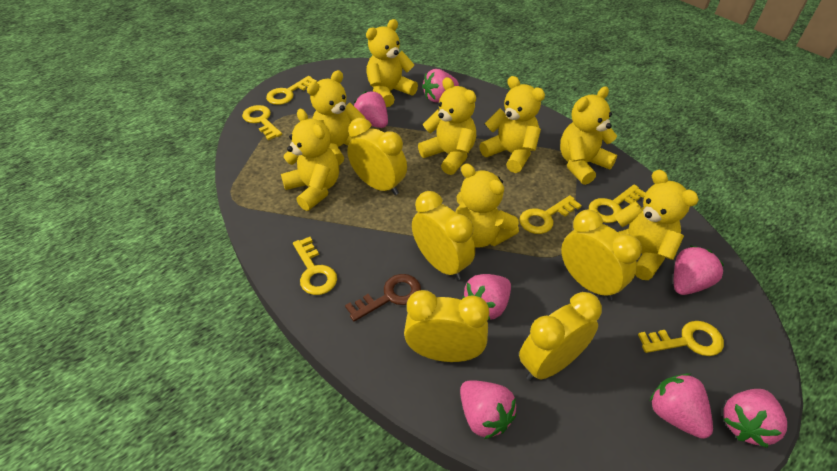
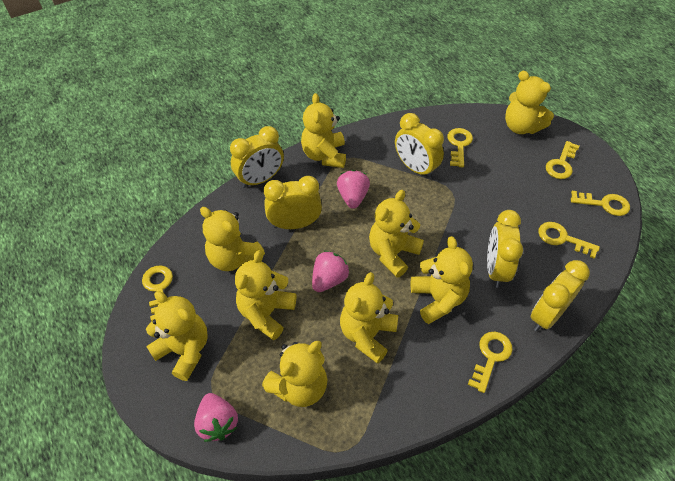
brown key: [345,274,421,321] = 1 -> none = 0
pink strawberry: [354,91,388,128] [422,69,459,103] [460,380,517,439] [462,274,511,320] [650,373,713,439] [674,245,724,295] [723,389,787,448] = 7 -> [194,393,238,442] [312,251,350,292] [337,170,370,209] = 3
yellow teddy bear: [281,109,339,211] [307,70,365,165] [366,19,418,107] [418,77,476,175] [455,163,519,247] [479,76,545,173] [560,87,617,185] [614,170,699,280] = 8 -> [146,291,208,381] [200,207,265,271] [235,250,296,341] [262,341,328,407] [301,93,346,168] [340,272,398,364] [369,190,424,277] [411,236,473,324] [505,71,554,134] = 9

